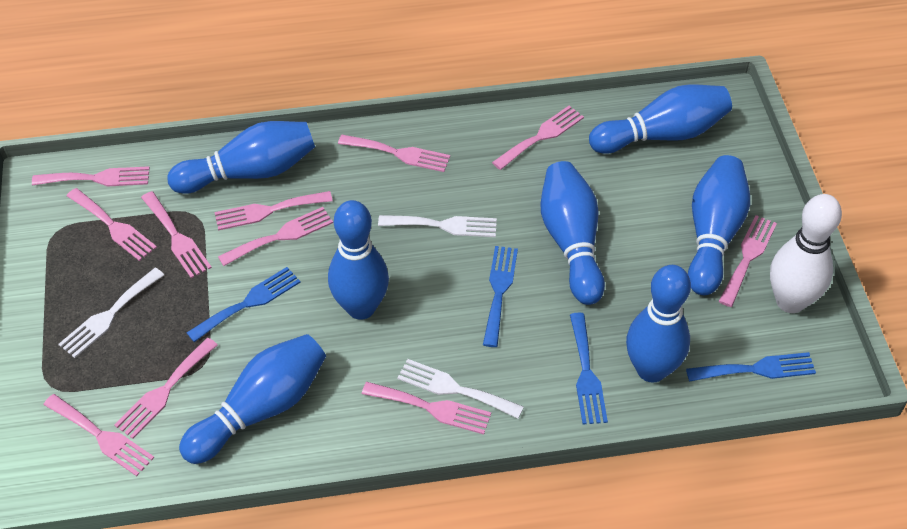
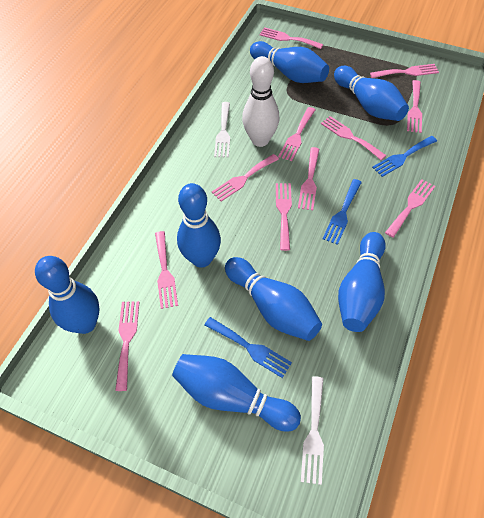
blue fork: [187,267,301,342] [483,246,518,347] [570,313,608,425] [686,352,816,382] = 4 -> [204,317,292,378] [323,179,362,245] [372,136,437,177] = 3
white fork: [58,268,164,358] [378,215,497,237] [397,359,524,419] = 3 -> [214,102,230,157] [301,376,324,485] = 2

